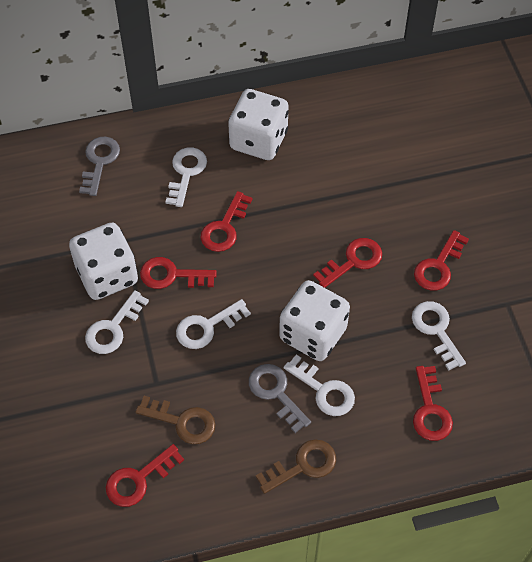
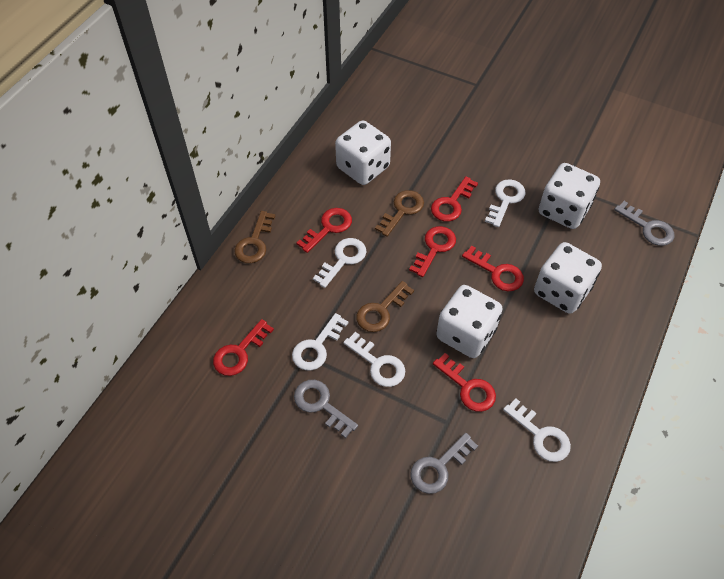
brown key: [136,396,216,444] [256,439,336,494] = 2 -> [235,211,275,263] [356,281,414,332] [375,190,424,237] = 3
grey key: [79,137,120,196] [249,364,311,433] = 2 -> [294,380,358,438] [410,433,478,494] [614,201,674,246] = 3
white dice: [69,222,138,300] [228,89,289,160] [279,280,350,361] = 3 -> [335,120,391,185] [436,285,502,358] [534,242,602,314] [539,163,600,229] = 4

